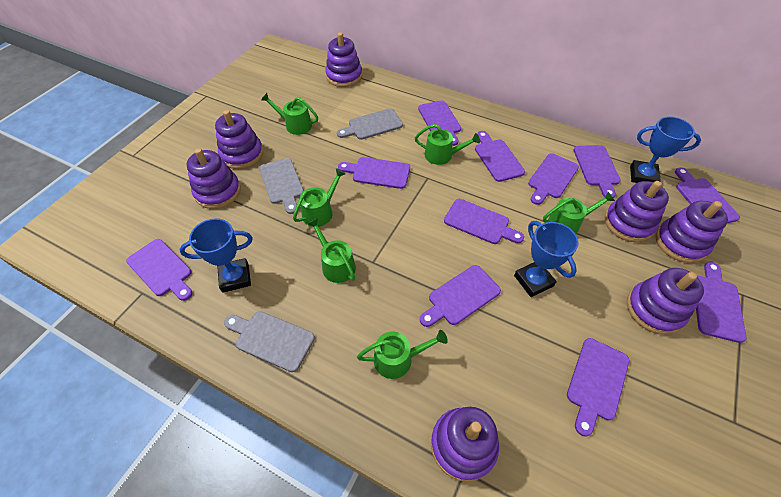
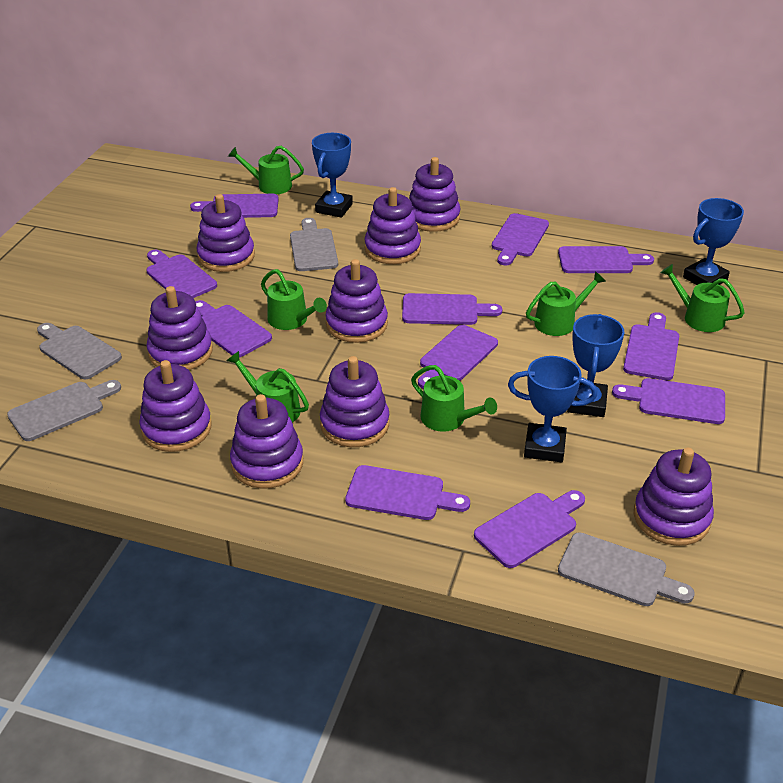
blue trophy: [179,218,253,293] [514,221,579,297] [630,116,701,183] = 3 -> [312,133,353,218] [508,356,597,462] [567,314,625,417] [683,198,744,285] = 4
grey cutting board: [224,311,315,372] [259,158,304,214] [337,108,403,140] = 3 -> [7,380,121,441] [37,323,122,379] [290,218,338,271] [558,532,695,606] = 4
purple stacking toy: [187,148,241,209] [215,110,263,169] [325,32,362,87] [431,407,499,482] [604,181,669,242] [627,268,704,335] [655,201,728,263] = 7 -> [139,360,212,452] [146,286,213,370] [197,194,255,272] [230,394,303,489] [320,356,389,447] [326,259,388,343] [365,187,421,264] [409,157,460,232] [634,448,714,546] = 9

